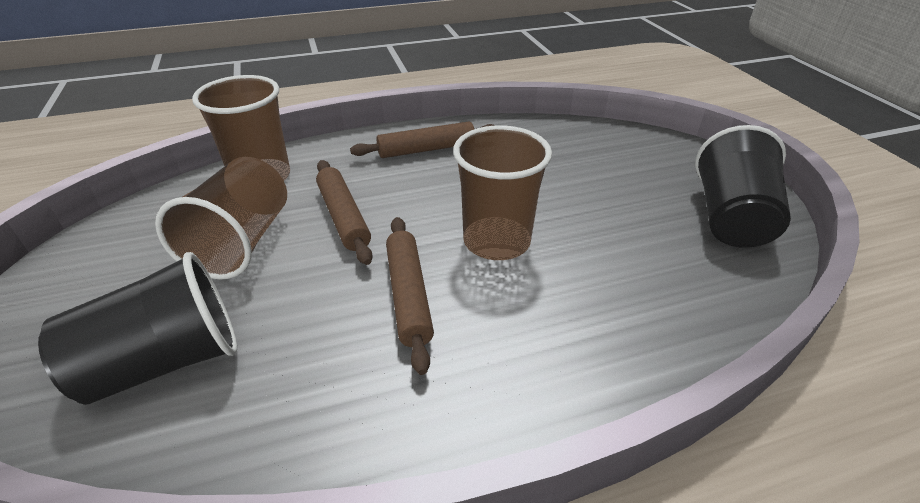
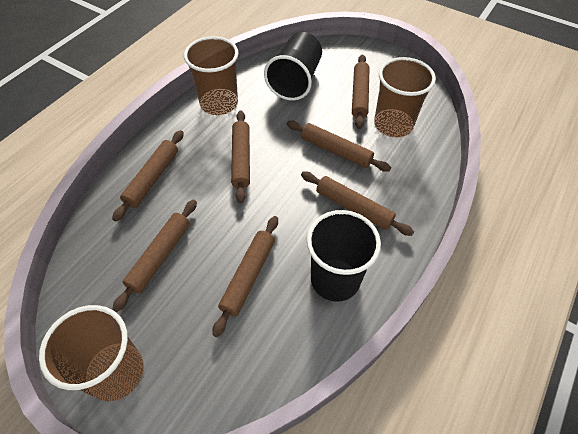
brown rolling pin: [316,160,373,265] [350,122,495,158] [386,217,434,375] = 3 -> [112,130,184,221] [113,200,197,312] [212,216,278,337] [231,110,250,203] [287,121,391,172] [301,172,414,236] [352,55,370,129] = 7

